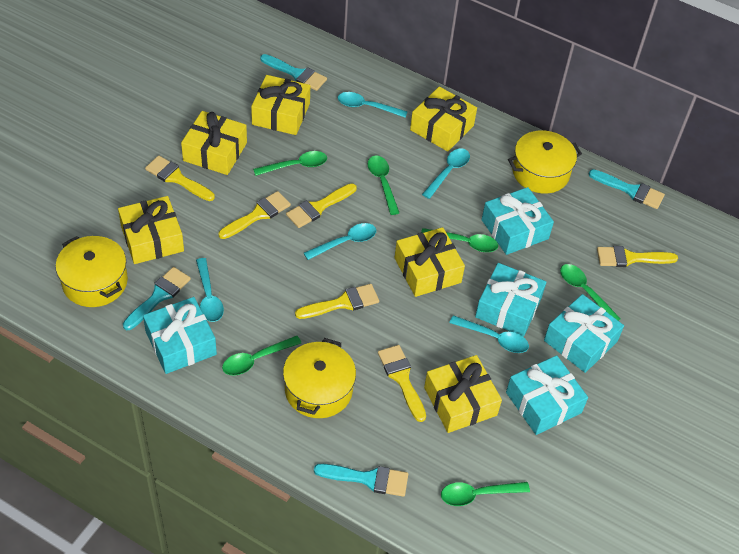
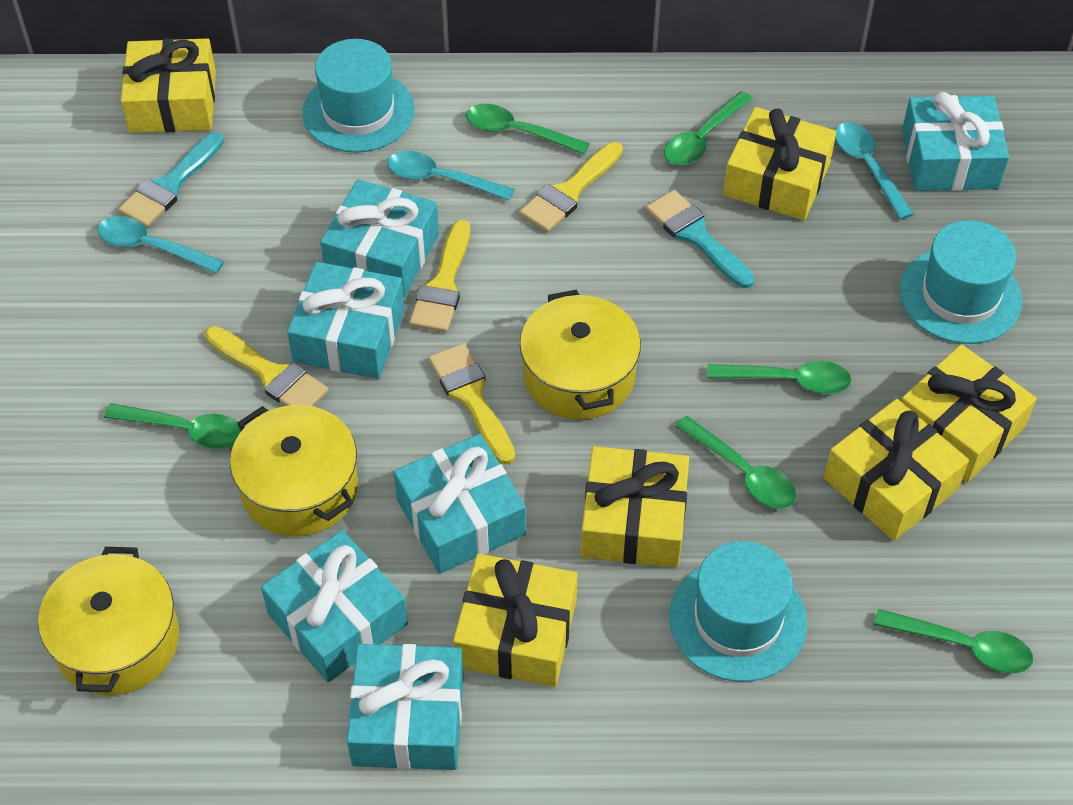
turquoise brush: [123,267,191,330] [260,54,327,91] [314,464,408,497] [589,169,665,209] = 4 -> [118,132,224,227] [646,190,755,288] = 2
turquoise gift: [143,297,217,374] [475,263,546,337] [481,187,554,255] [506,355,588,435] [544,294,624,373] = 5 -> [261,530,408,682] [287,262,405,379] [320,179,439,297] [347,644,464,770] [394,434,526,574] [902,92,1009,191] = 6
turquoise hat: none = 0 -> [302,39,415,153] [669,541,807,682] [899,220,1022,344] = 3
turquoise spoon: [196,258,224,322] [304,223,376,260] [338,92,408,118] [422,149,470,199] [449,315,529,353] = 5 -> [98,216,224,274] [387,151,514,201] [835,122,914,220] = 3
yellow brush: [145,155,215,201] [219,191,291,239] [286,183,356,228] [295,284,379,319] [378,345,426,422] [597,246,678,267] = 6 -> [205,326,328,406] [409,220,470,332] [428,343,515,465] [519,142,623,232] = 4

